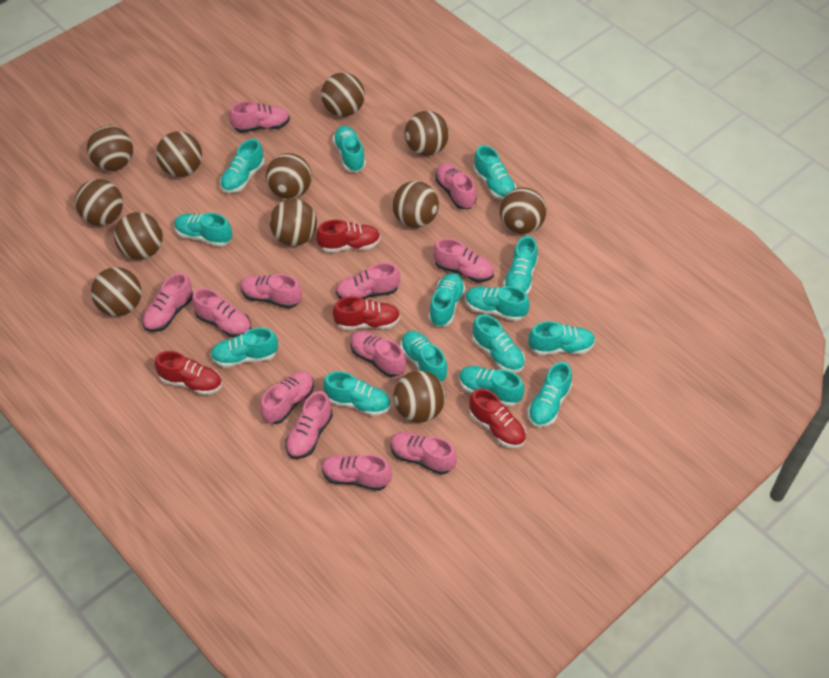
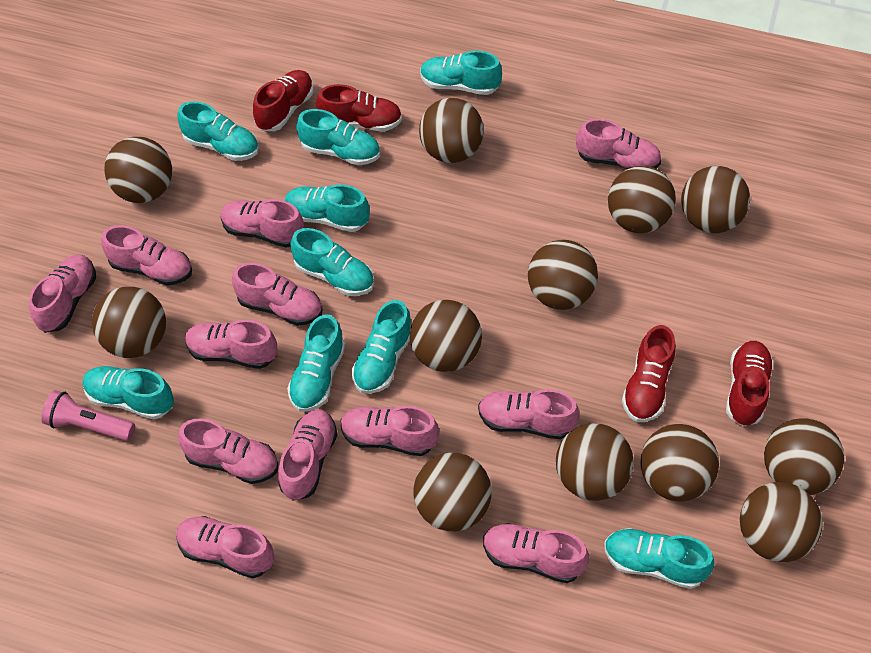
pink flashlight: none = 0 -> [41,390,135,441] = 1
turquoise shoe: [174,213,232,247] [210,328,278,368] [220,139,264,193] [323,371,391,416] [333,126,366,172] [401,331,448,383] [428,273,465,327] [459,366,525,407] [465,286,530,321] [472,314,525,373] [473,145,516,200] [503,236,538,294] [528,321,595,355] [528,362,572,427] = 14 -> [83,366,174,419] [177,101,259,161] [285,184,370,232] [287,315,345,412] [290,228,374,296] [296,109,380,166] [352,300,411,394] [420,51,502,95] [604,528,714,589] = 9

